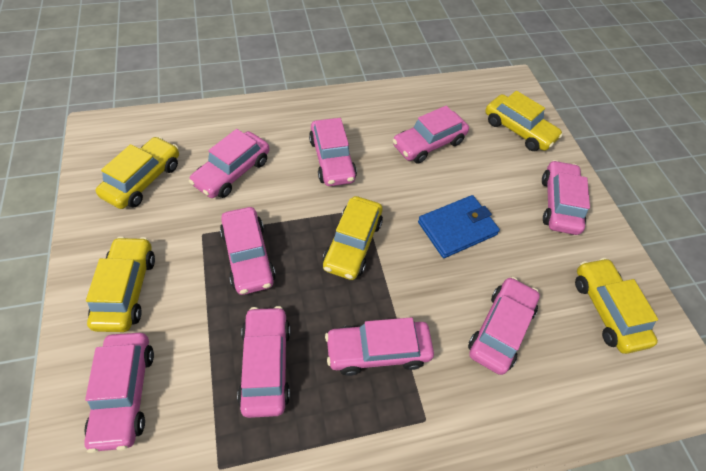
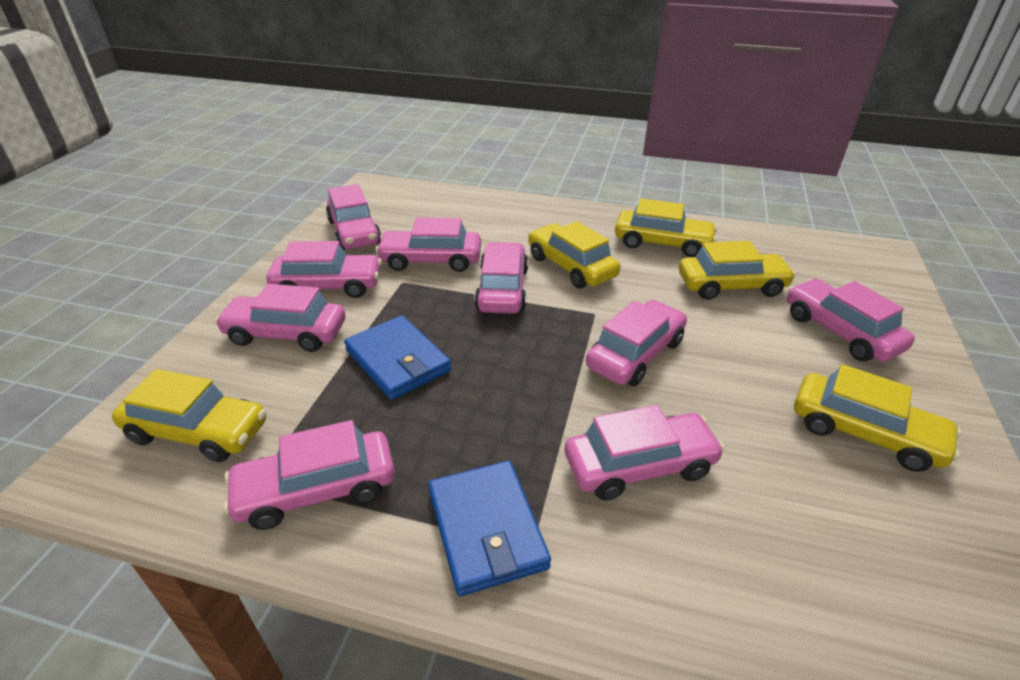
blue wallet: [418,195,500,258] = 1 -> [344,315,451,400] [428,461,551,596] = 2

